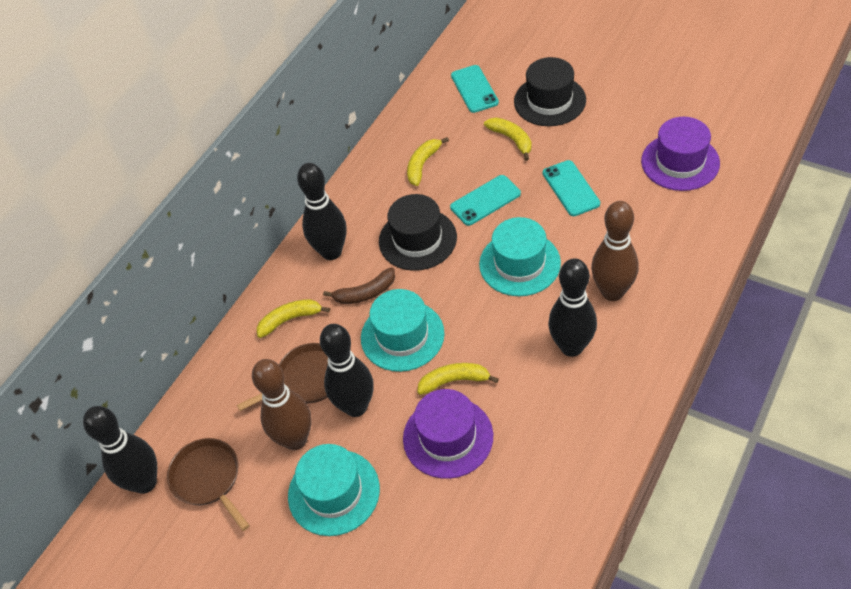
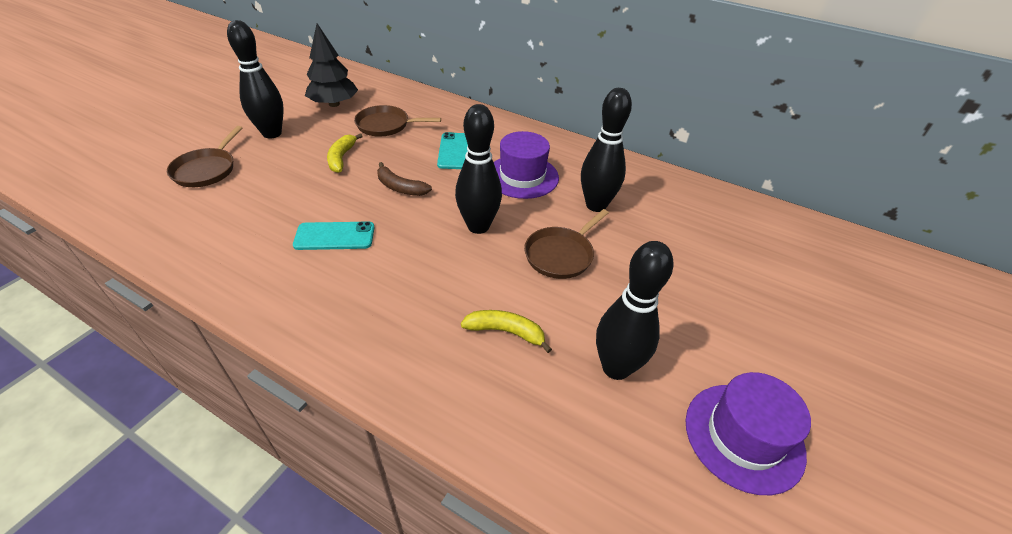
black hat: [379,194,457,271] [514,57,586,126] = 2 -> none = 0
black tree: none = 0 -> [305,24,358,107] = 1
brown bowling pin: [252,359,312,450] [591,201,639,301] = 2 -> none = 0
brown pan: [167,438,250,531] [237,343,328,411] = 2 -> [167,126,242,187] [354,105,441,137] [524,209,609,279] = 3
turquoise hat: [288,444,380,536] [361,289,445,372] [479,217,561,296] = 3 -> none = 0
turquoise phone: [450,175,521,226] [451,65,499,113] [543,160,600,216] = 3 -> [293,221,375,250] [437,132,468,169] = 2
yellow banana: [257,299,330,338] [407,137,449,186] [417,363,499,395] [484,117,531,161] = 4 -> [327,133,363,173] [461,310,552,353] = 2

